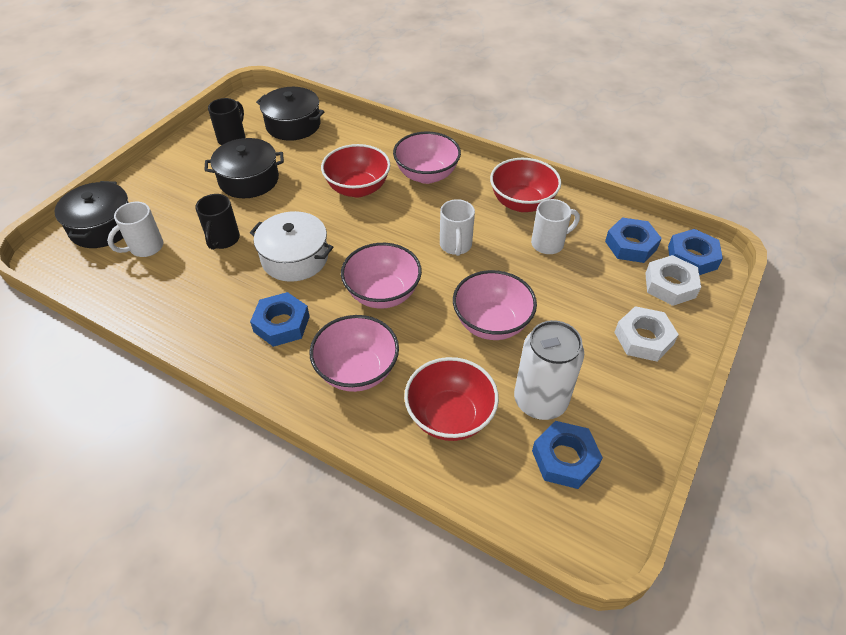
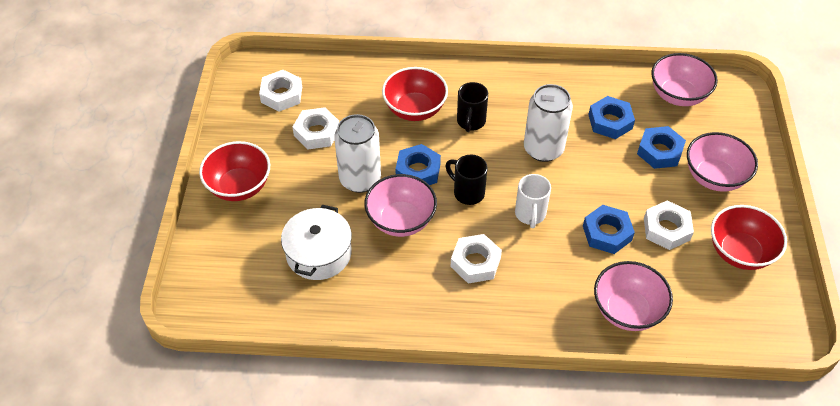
black pot: [54,181,129,248] [204,138,284,198] [256,87,325,141] = 3 -> none = 0
white can: [514,320,584,420] = 1 -> [334,114,381,193] [524,84,573,162] = 2
white mug: [107,202,163,257] [440,199,475,256] [531,199,580,254] = 3 -> [515,174,551,228] = 1
white nut: [614,306,679,362] [645,255,701,306] = 2 -> [259,70,302,112] [293,107,339,149] [451,234,502,283] [644,200,694,250] = 4

